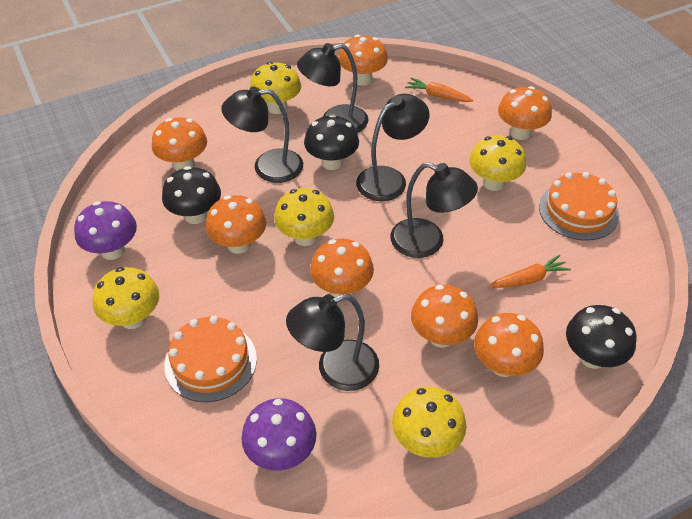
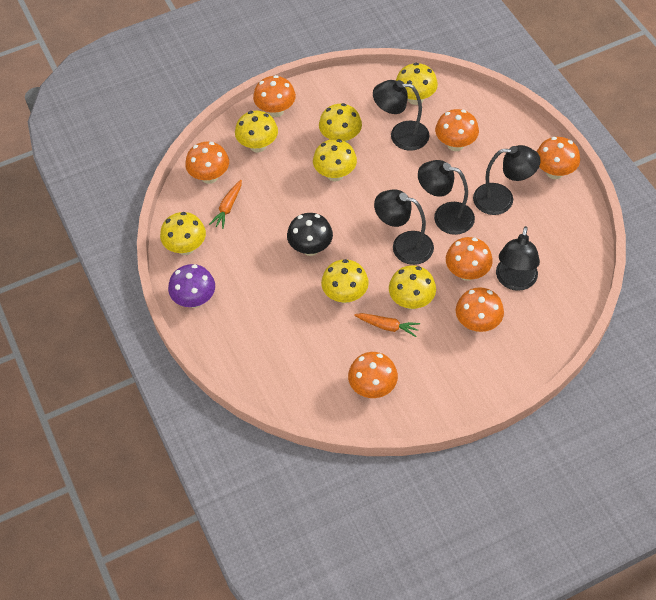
black mushroom: [162,166,221,224] [304,114,359,170] [566,305,637,369] = 3 -> [287,213,333,256] = 1
orange cake: [165,316,257,402] [539,172,619,241] = 2 -> none = 0
purple mushroom: [74,201,137,260] [241,398,317,471] = 2 -> [168,264,215,308] = 1
yellow mushroom: [93,267,159,329] [250,62,301,114] [274,188,334,246] [392,387,466,458] [469,135,526,191] = 5 -> [160,212,206,255] [235,111,278,152] [313,139,357,182] [319,103,362,143] [321,259,369,303] [389,265,436,309] [396,63,438,105] = 7

